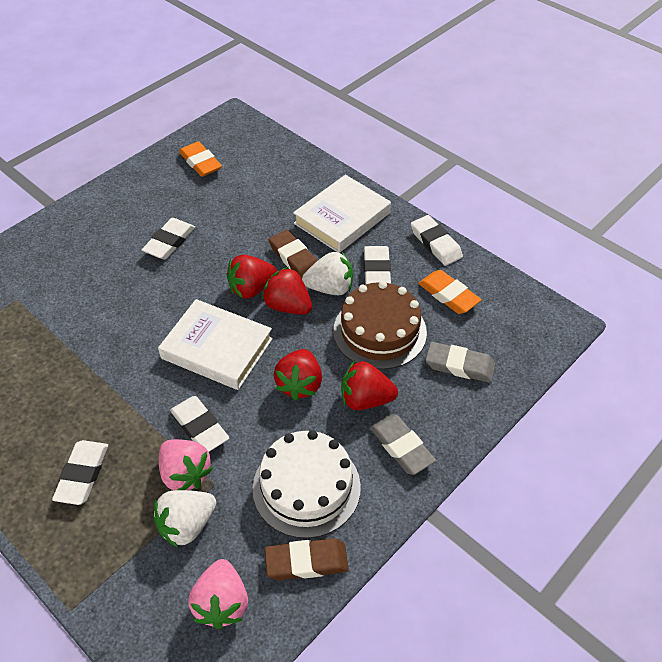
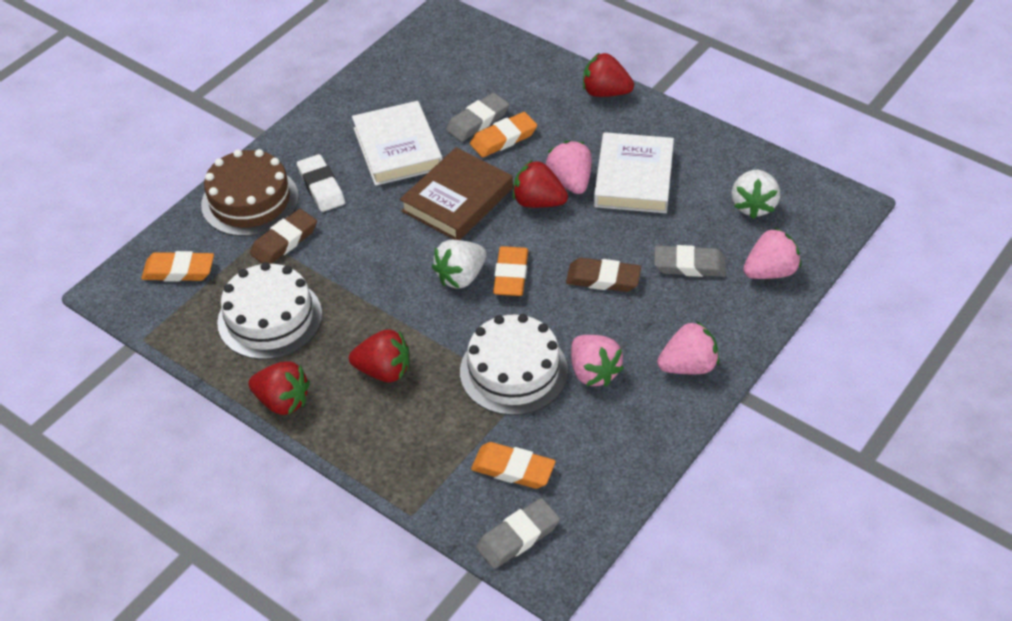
brown book: none = 0 -> [400,147,513,240] = 1
grey eraser: [370,414,436,475] [426,342,496,383] = 2 -> [446,93,509,142] [476,498,560,569] [654,245,726,277] = 3
orange eraser: [179,141,222,177] [418,270,482,314] = 2 -> [141,251,214,282] [470,112,537,158] [471,442,556,489] [493,246,529,296] = 4
pink strawberry: [159,439,213,490] [188,559,248,629] = 2 -> [546,141,592,194] [571,335,624,387] [657,321,719,374] [743,228,801,279] = 4
white cake: [252,430,361,538] = 1 -> [217,262,322,360] [460,314,568,415] = 2
white eraser: [52,440,108,505] [142,218,195,259] [170,396,229,452] [364,246,391,285] [411,215,463,266] = 5 -> [297,154,345,212] = 1

